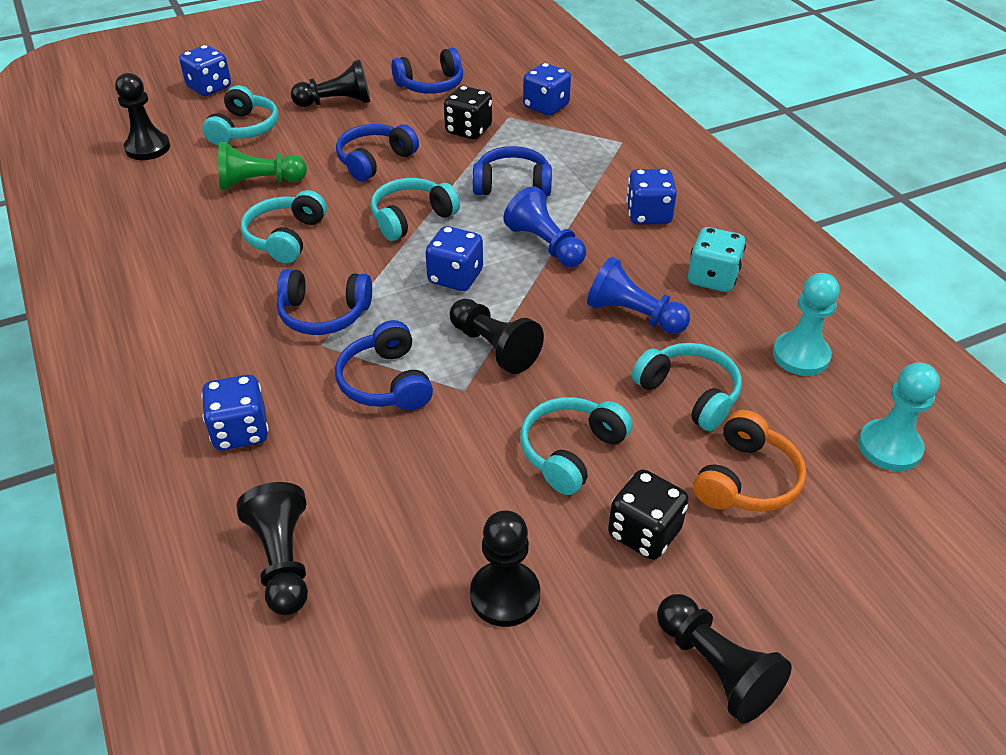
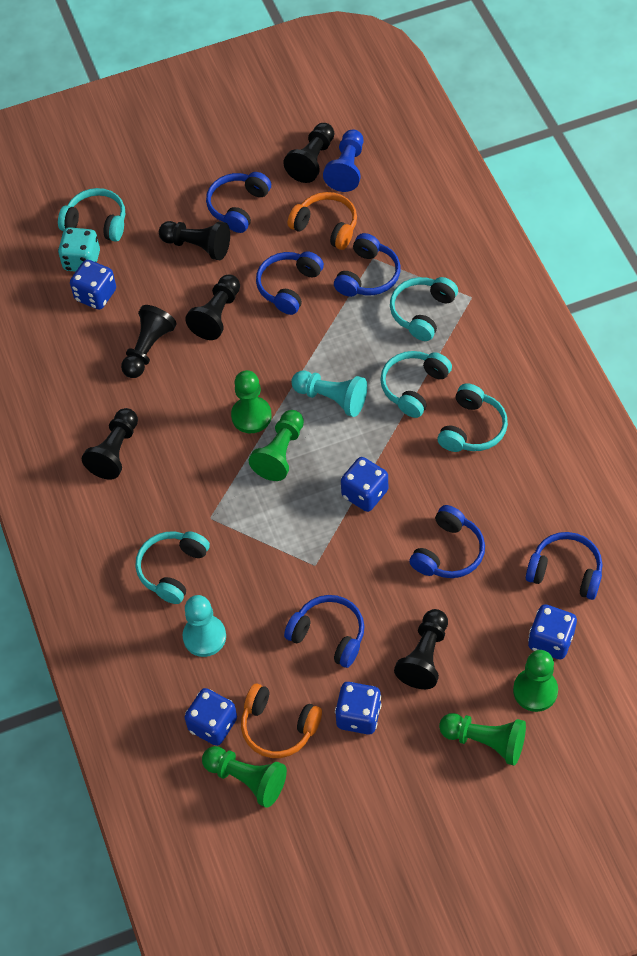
black dice: [444,86,492,139] [608,469,689,560] = 2 -> none = 0
blue headphones: [277,269,372,335] [335,320,433,410] [336,124,419,182] [391,48,463,94] [473,146,552,197] = 5 -> [206,172,271,233] [256,251,324,315] [284,595,365,668] [334,233,400,297] [409,505,485,578] [526,532,603,600] = 6
blue pawn: [503,186,586,267] [587,257,690,334] = 2 -> [323,129,364,192] = 1
green pawn: [218,142,307,190] = 1 -> [202,746,287,808] [231,370,272,433] [249,410,304,481] [439,713,526,766] [513,650,558,712] = 5
orange headphones: [693,410,806,512] = 1 -> [241,684,322,758] [288,192,357,250] = 2

